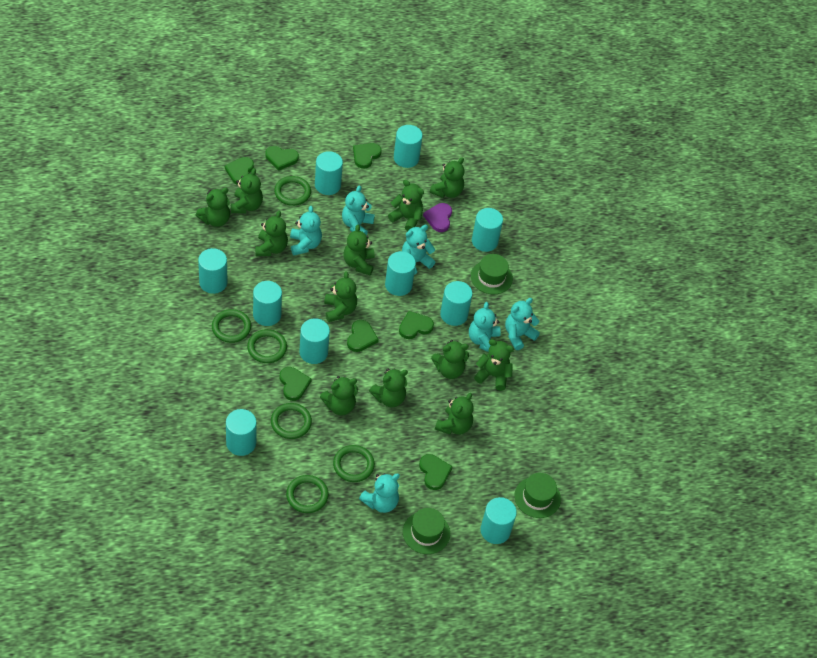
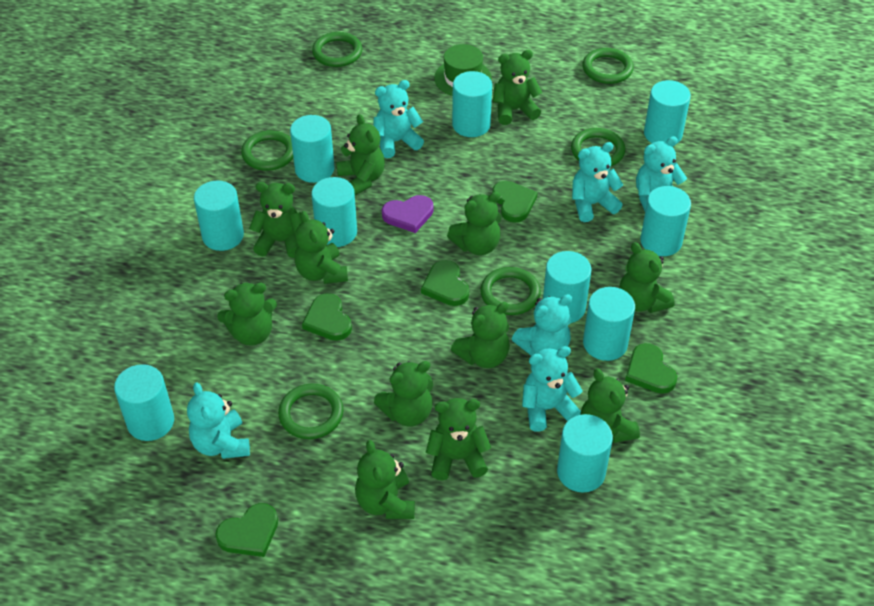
green hat: [403,508,450,554] [471,254,513,294] [515,473,561,518] = 3 -> [434,44,492,96] = 1
green heart: [225,157,254,185] [265,146,299,171] [280,367,312,401] [347,320,379,352] [353,143,381,169] [399,311,434,339] [419,454,453,490] = 7 -> [215,503,278,557] [302,293,352,341] [421,260,469,306] [492,181,538,223] [625,343,677,394] = 5

